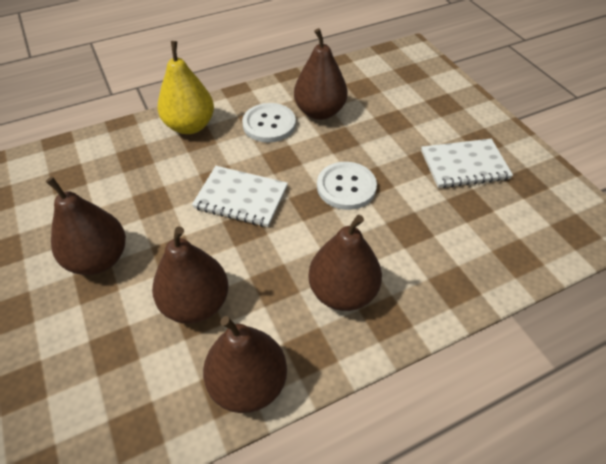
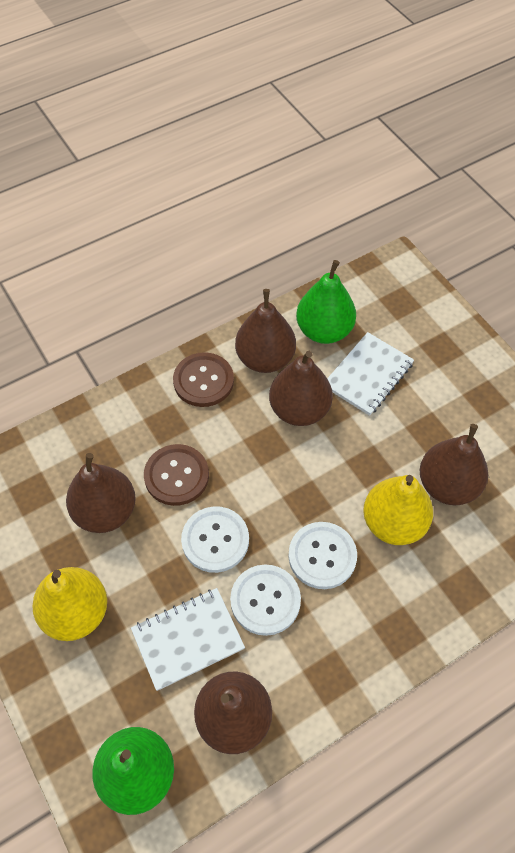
brown button: none = 0 -> [144,444,209,506] [173,352,234,407] = 2
green pear: none = 0 -> [92,727,174,815] [296,260,356,344] = 2
white button: [242,103,296,143] [317,162,377,210] = 2 -> [181,506,249,573] [230,565,301,636] [288,522,357,589] = 3
yellow pear: [158,41,214,134] = 1 -> [32,567,107,641] [363,475,433,545] = 2

